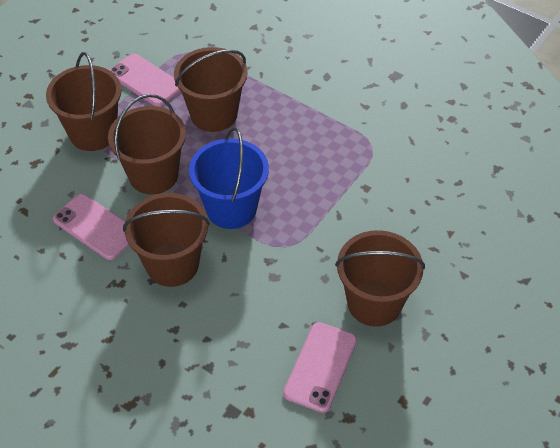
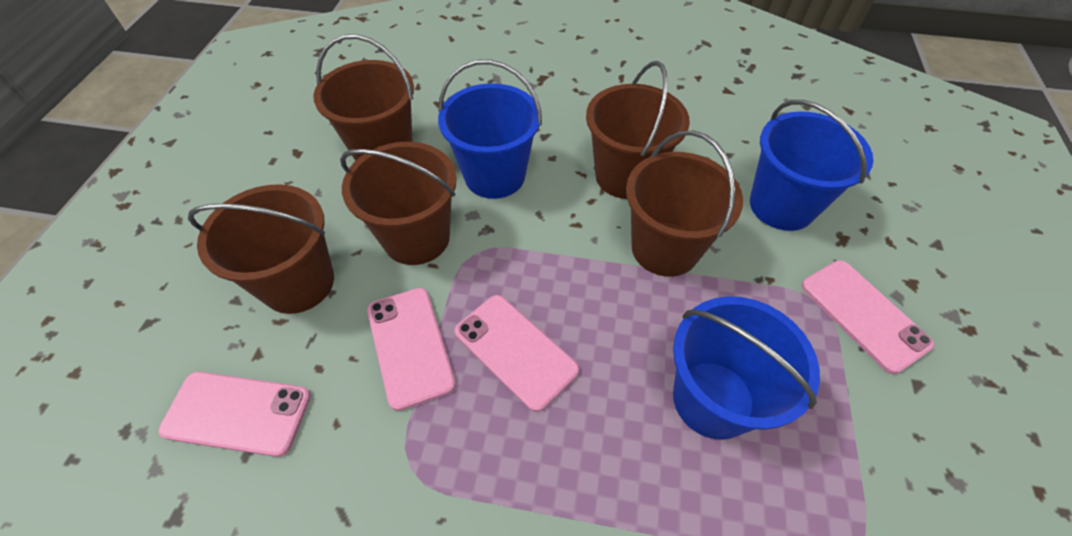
blue bucket: [189,127,269,229] = 1 -> [438,60,542,199] [673,296,820,440] [750,100,873,231] = 3
pink phone: [53,194,129,260] [110,53,181,107] [283,322,357,413] = 3 -> [159,372,311,457] [367,288,456,411] [455,295,579,412] [801,260,934,374] = 4

